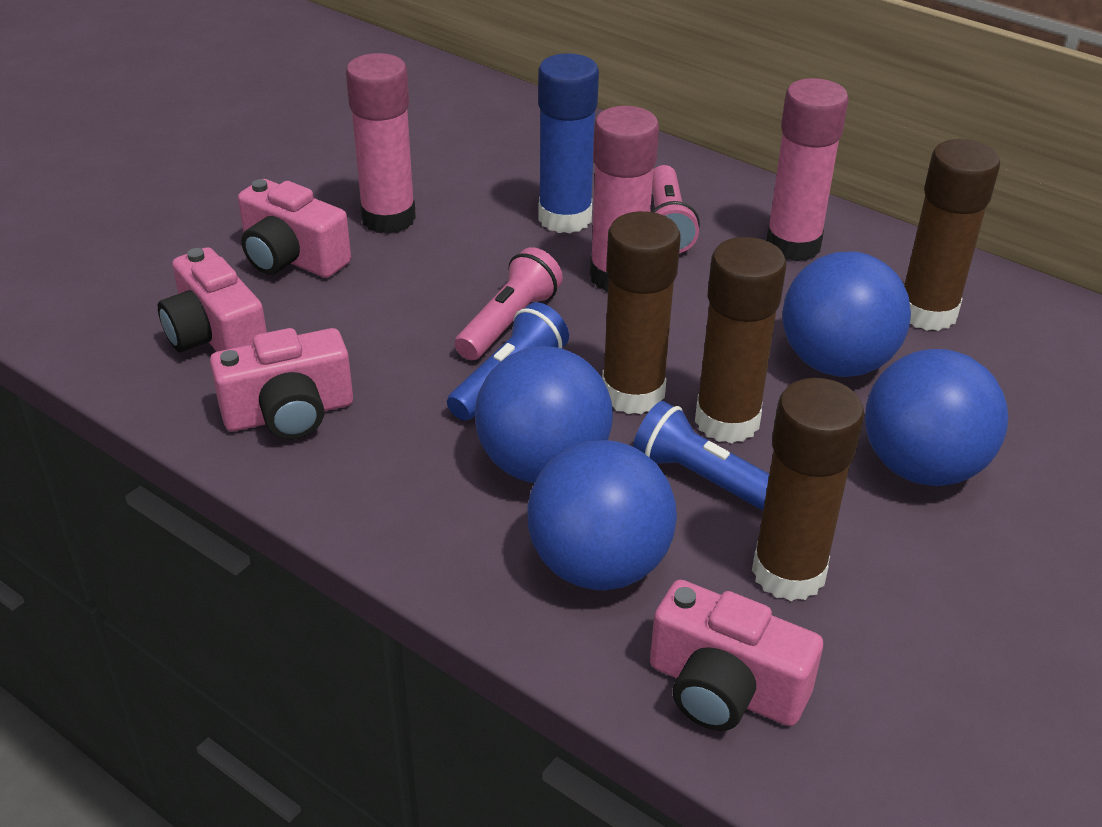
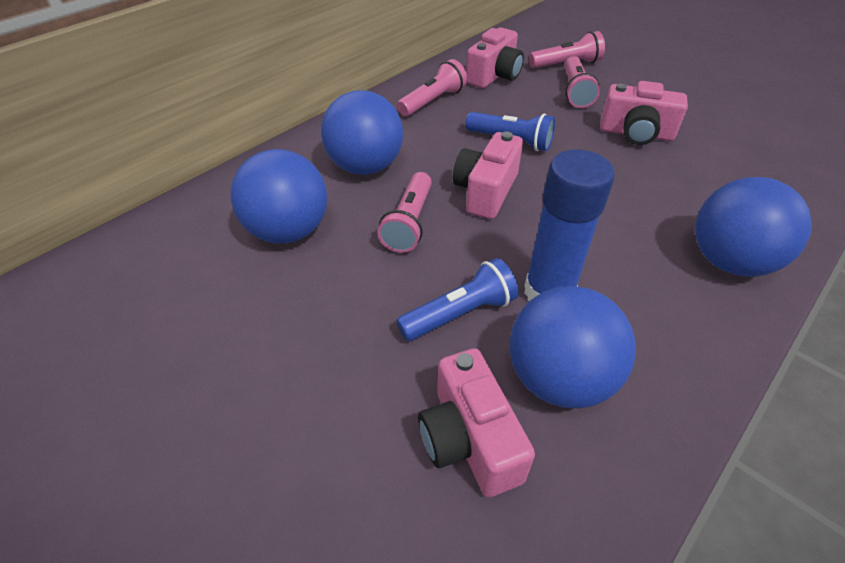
brown glue stick: [602,211,681,414] [695,237,786,443] [752,378,865,601] [904,139,1000,331] = 4 -> none = 0
pink flashlight: [455,247,563,360] [652,165,700,253] = 2 -> [377,172,432,253] [397,59,467,116] [529,31,605,69] [564,56,600,108] = 4
pink glue stick: [346,53,416,234] [590,106,659,292] [766,78,849,261] = 3 -> none = 0

